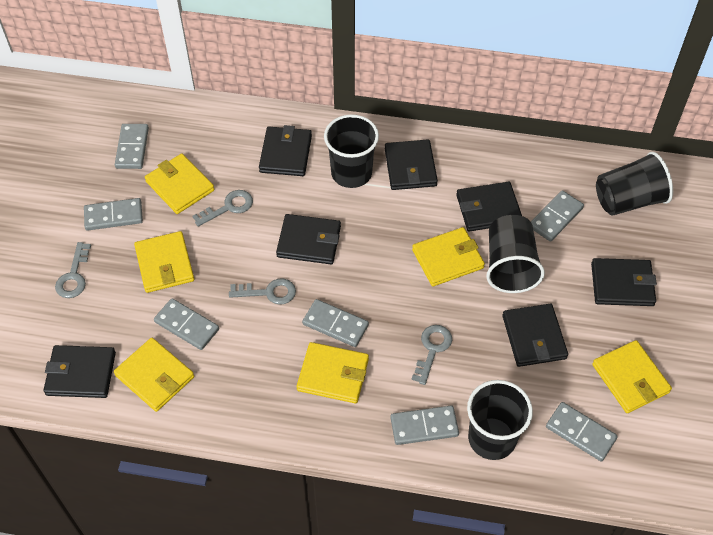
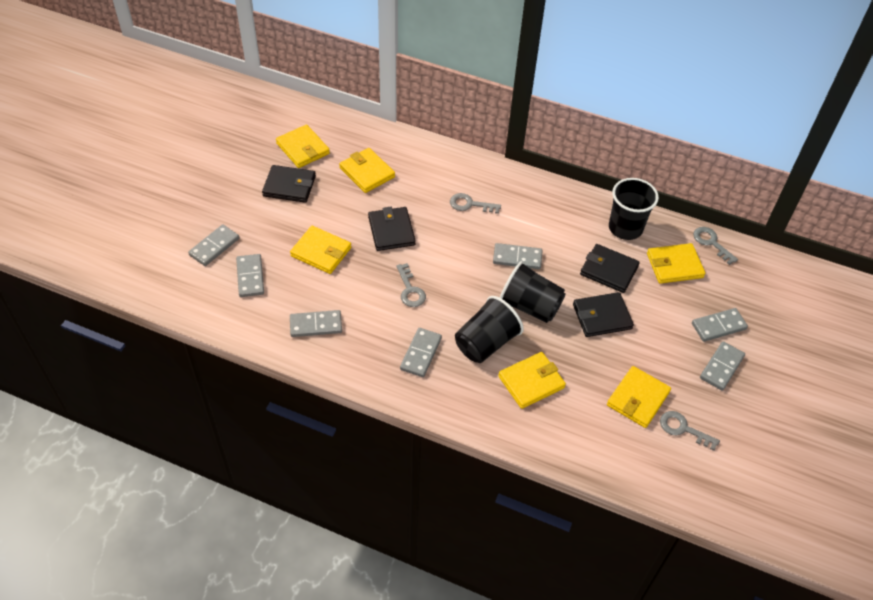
black cup: [324,114,379,188] [467,380,533,460] [486,215,545,293] [596,152,673,216] = 4 -> [455,296,524,363] [500,261,566,323] [609,178,659,240] = 3
black wallet: [43,345,116,398] [259,125,312,176] [276,214,341,264] [385,139,438,190] [456,182,522,232] [502,304,568,367] [591,258,657,306] = 7 -> [262,165,316,203] [368,207,416,251] [573,292,634,337] [580,244,640,293] = 4

